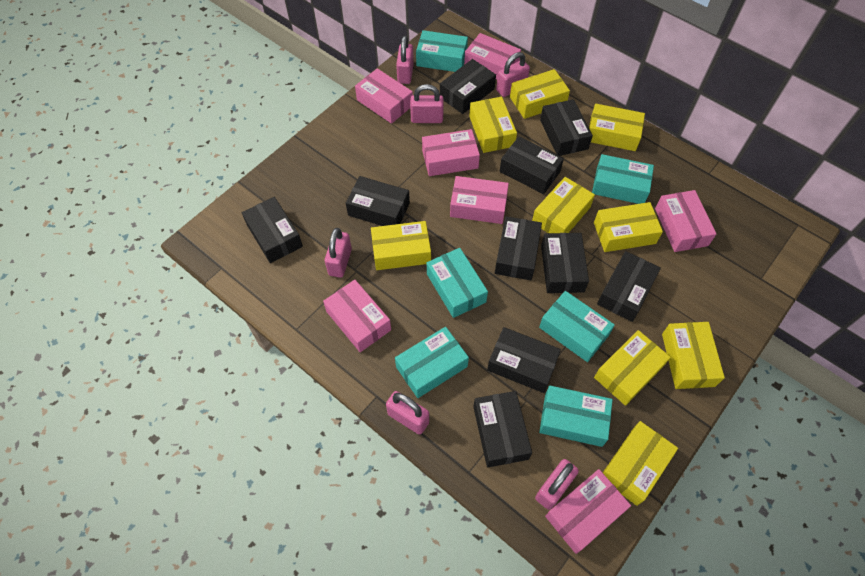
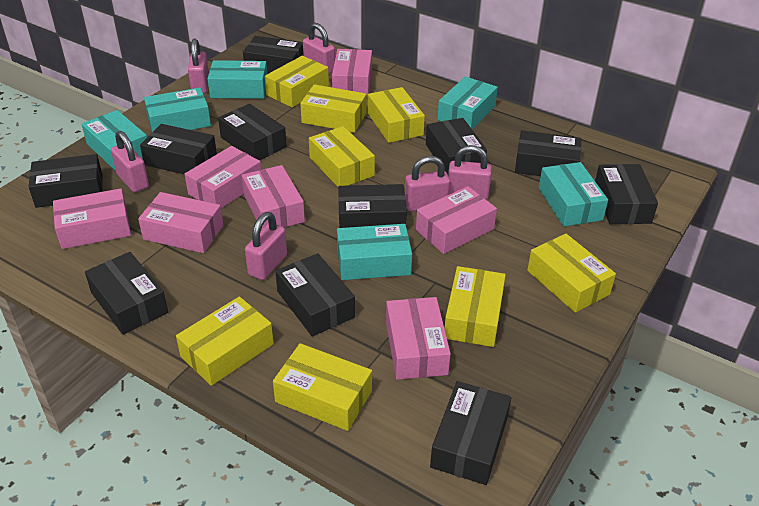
black box: [242,197,303,263] [346,176,410,226] [440,59,496,114] [473,391,532,467] [487,327,561,393] [495,216,542,280] [500,137,564,194] [540,99,593,156] [541,233,589,293] [597,251,661,322] = 10 -> [29,154,103,208] [85,252,168,335] [140,124,217,175] [218,104,287,160] [243,36,303,74] [275,253,355,336] [338,184,407,228] [426,118,487,174] [430,381,511,485] [515,130,581,176] [595,164,658,224] = 11
yellow box: [371,221,431,270] [469,97,517,153] [510,69,570,119] [532,177,595,233] [589,104,645,151] [594,202,663,252] [594,330,671,406] [603,421,678,506] [662,322,725,389] = 9 -> [176,297,274,386] [265,56,329,108] [273,343,372,431] [300,84,367,133] [309,126,375,187] [368,87,425,143] [444,266,506,347] [527,234,616,313] = 8

